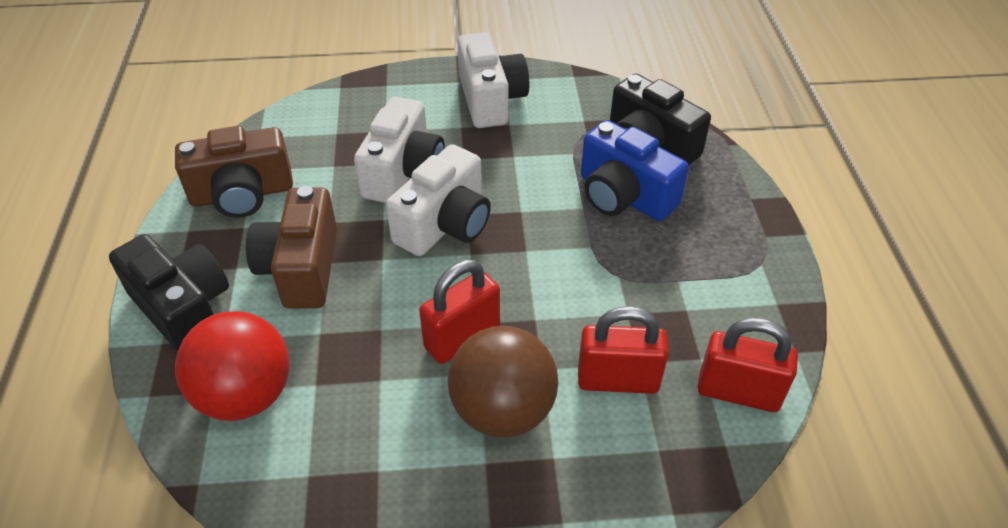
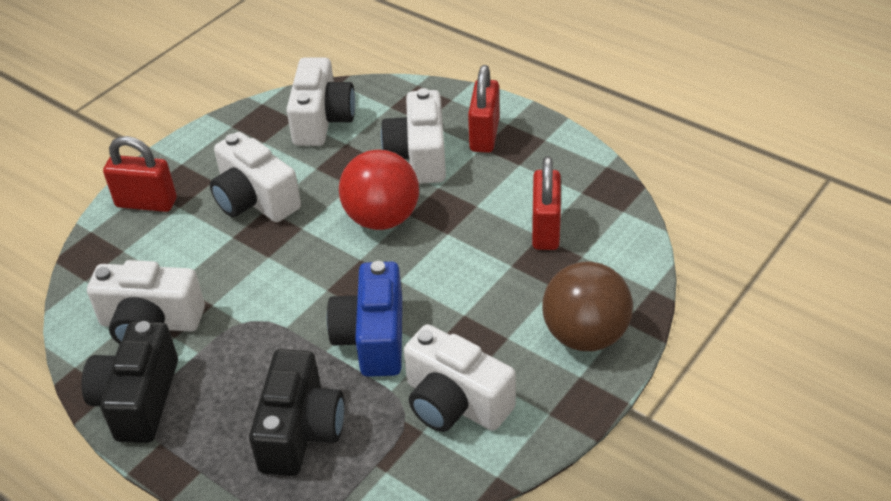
brown camera: [175,126,293,218] [246,186,337,309] = 2 -> none = 0
white camera: [354,97,445,203] [386,144,491,256] [457,32,529,128] = 3 -> [87,260,205,344] [210,132,301,222] [286,58,355,146] [381,88,446,184] [404,324,516,432] = 5

